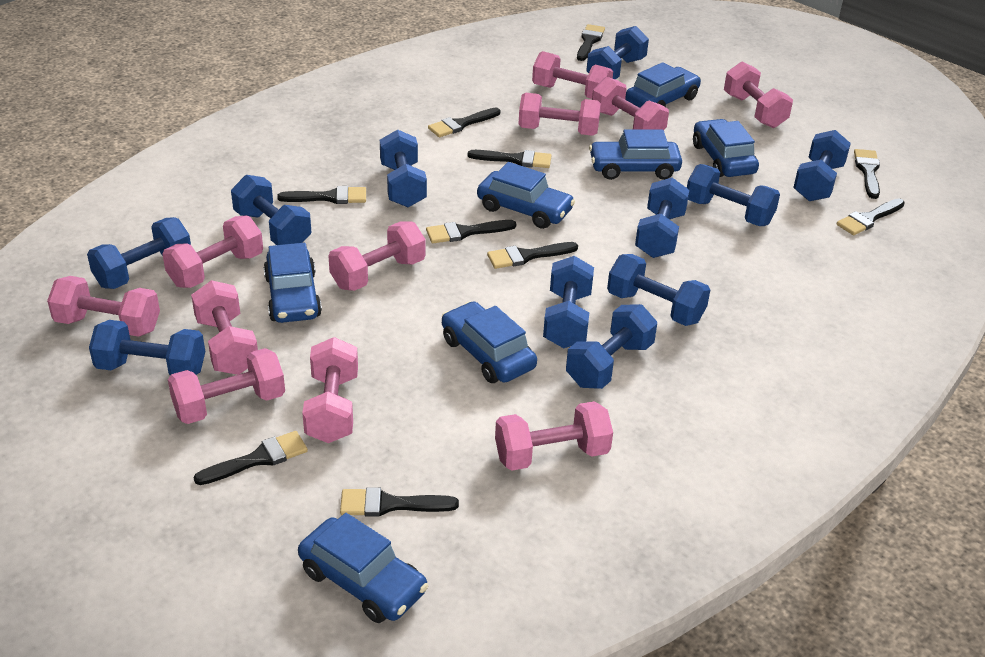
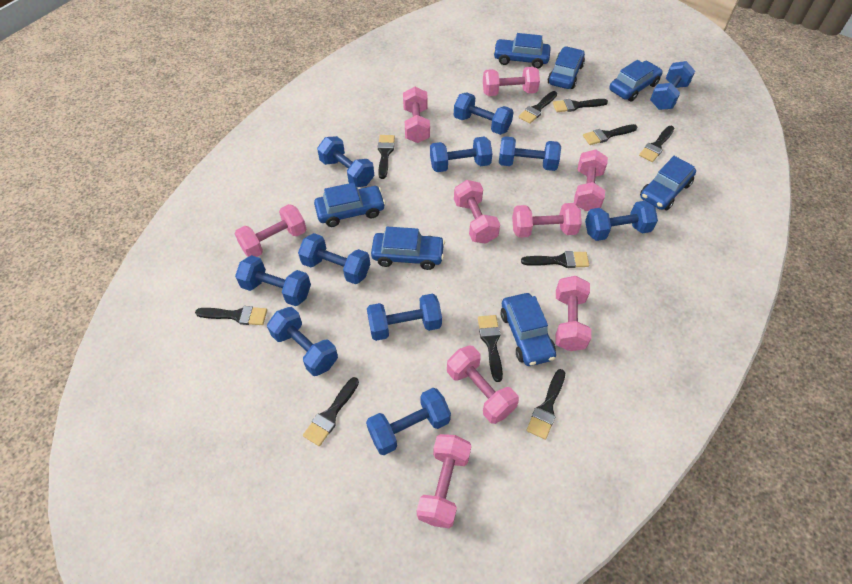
pink dumbbell: [47,276,160,337] [162,215,263,288] [168,348,285,424] [191,280,258,375] [302,337,358,443] [329,221,426,291] [495,401,613,471] [518,93,601,136] [532,51,613,99] [592,77,669,130] [724,62,793,128] = 11 -> [234,204,306,257] [403,87,430,143] [417,434,472,528] [447,346,519,424] [454,180,500,244] [483,67,540,96] [512,203,582,238] [555,276,591,351] [574,150,608,211] = 9

